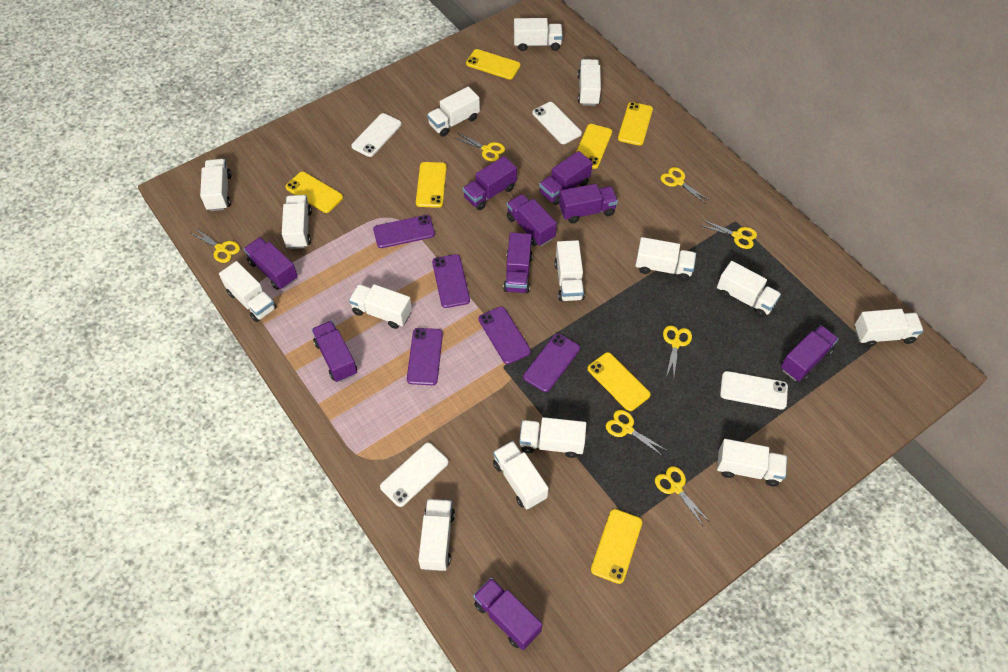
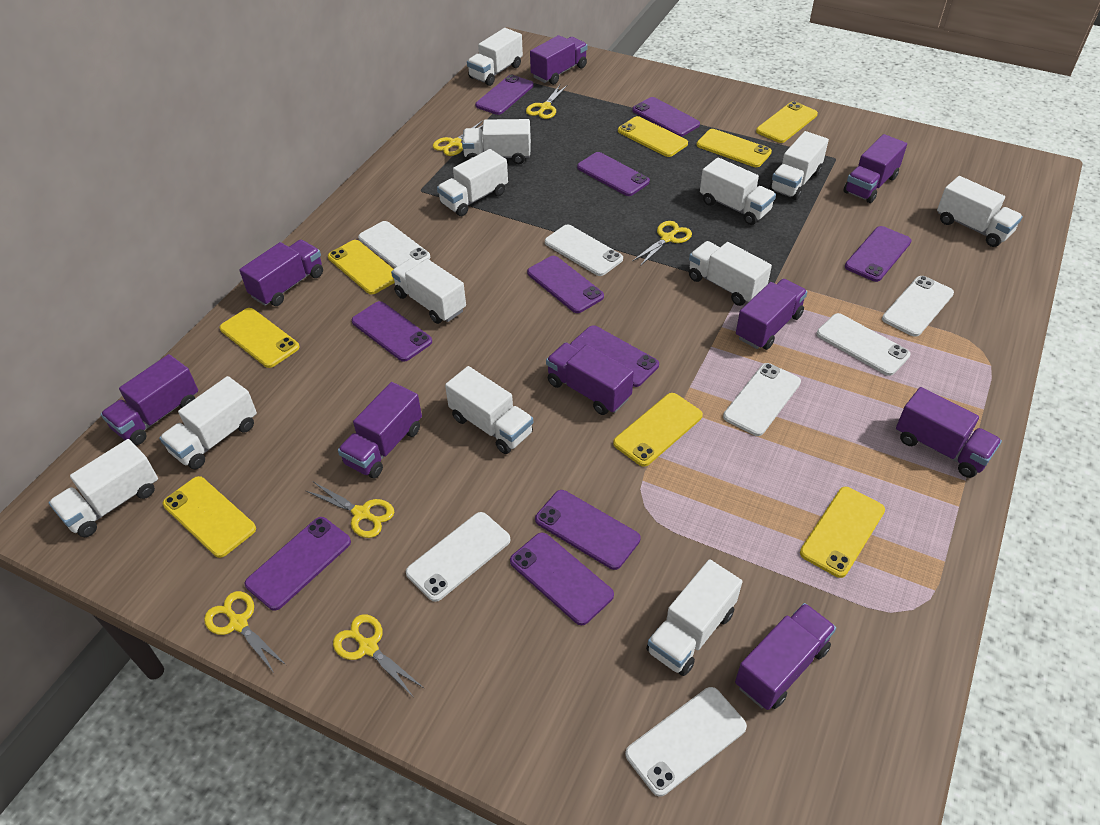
purple phone: [373,215,435,248] [407,328,443,385] [432,254,470,308] [478,306,531,364] [523,333,580,392] = 5 -> [245,517,351,611] [351,301,432,362] [475,75,534,115] [510,533,614,625] [527,256,604,313] [535,490,640,570] [570,325,659,387] [577,152,650,196] [632,97,700,137] [845,226,912,282] = 10
white phone: [351,113,402,157] [380,443,449,507] [532,102,582,144] [720,371,788,410] = 4 -> [358,221,430,268] [406,512,510,602] [545,224,623,276] [625,687,747,796] [723,363,801,436] [817,313,911,376] [882,276,954,337] = 7
white truck: [200,159,231,211] [219,261,277,322] [282,195,312,249] [349,284,412,329] [418,499,455,571] [427,86,480,137] [493,441,549,509] [514,18,563,51] [519,417,586,458] [554,240,585,301] [577,59,601,106] [635,237,696,281] [717,261,781,318] [717,439,787,486] [855,309,924,347] = 15 -> [48,439,158,537] [159,376,257,469] [391,258,466,324] [437,149,508,216] [445,366,533,454] [462,119,531,164] [467,28,523,86] [646,559,742,676] [689,241,772,306] [700,157,776,225] [769,131,829,200] [937,176,1023,247] = 12
yellow phone: [285,172,343,213] [416,162,447,208] [466,49,521,80] [576,124,612,169] [587,352,651,411] [591,509,642,584] [618,102,653,146] = 7 -> [163,476,256,558] [220,308,300,368] [328,240,395,295] [613,393,703,467] [618,116,688,157] [697,129,772,167] [756,101,818,143] [800,487,885,578] = 8
yellow scissors: [191,227,240,263] [455,133,505,162] [606,410,668,456] [655,466,710,527] [661,167,710,204] [663,325,692,377] [699,220,757,249] = 7 -> [204,591,286,673] [306,482,394,538] [333,614,425,698] [433,121,483,156] [526,85,568,119] [633,221,692,266] = 6

